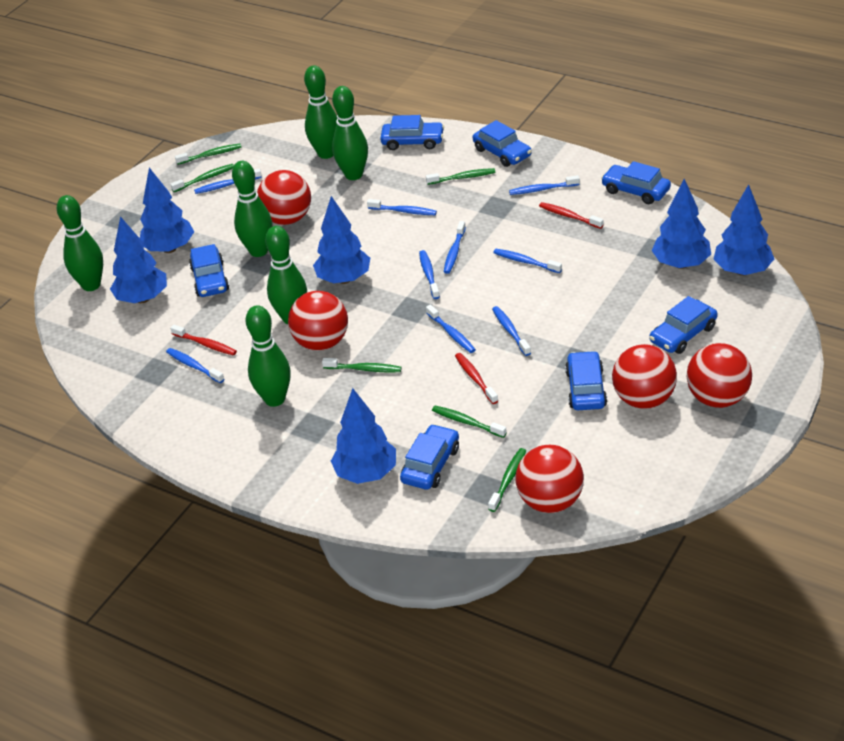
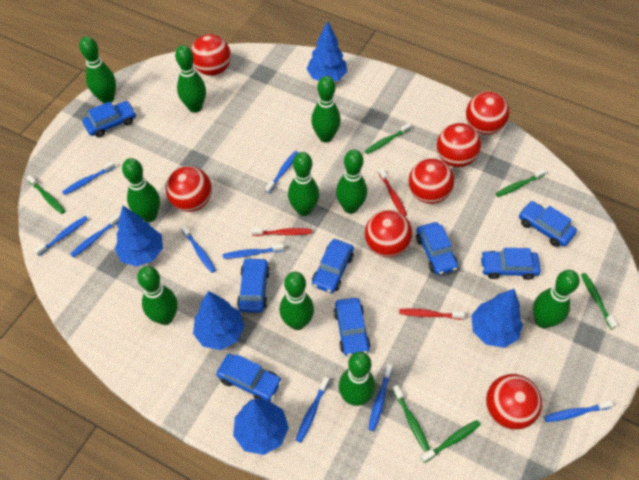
blue car: [189,244,229,297] [380,115,444,150] [400,424,459,490] [473,120,532,167] [565,351,607,410] [601,161,671,204] [649,296,718,354] = 7 -> [82,101,136,137] [217,354,282,401] [237,257,270,313] [312,239,354,293] [334,298,371,356] [416,222,458,275] [480,248,541,280] [519,201,577,247] = 8
blue tree: [110,216,167,303] [140,168,194,253] [313,196,370,284] [331,388,396,484] [651,179,711,269] [714,184,774,276] = 6 -> [115,206,163,267] [193,291,245,350] [233,398,289,455] [307,21,347,81] [471,289,523,348] = 5
green bowling pin: [57,195,103,291] [232,161,272,257] [246,305,291,407] [265,226,307,324] [304,65,337,159] [332,86,368,180] = 6 -> [79,36,116,104] [122,158,160,222] [137,266,177,325] [175,45,206,113] [280,272,314,330] [288,152,319,216] [311,76,341,143] [336,149,367,214] [339,352,375,406] [533,270,580,328] = 10
red ball: [257,170,311,225] [288,291,348,351] [516,445,584,513] [612,344,677,409] [686,343,752,408] = 5 -> [166,166,212,212] [191,34,231,76] [365,210,412,257] [409,158,455,204] [437,123,481,167] [466,92,509,135] [486,374,542,430] = 7

